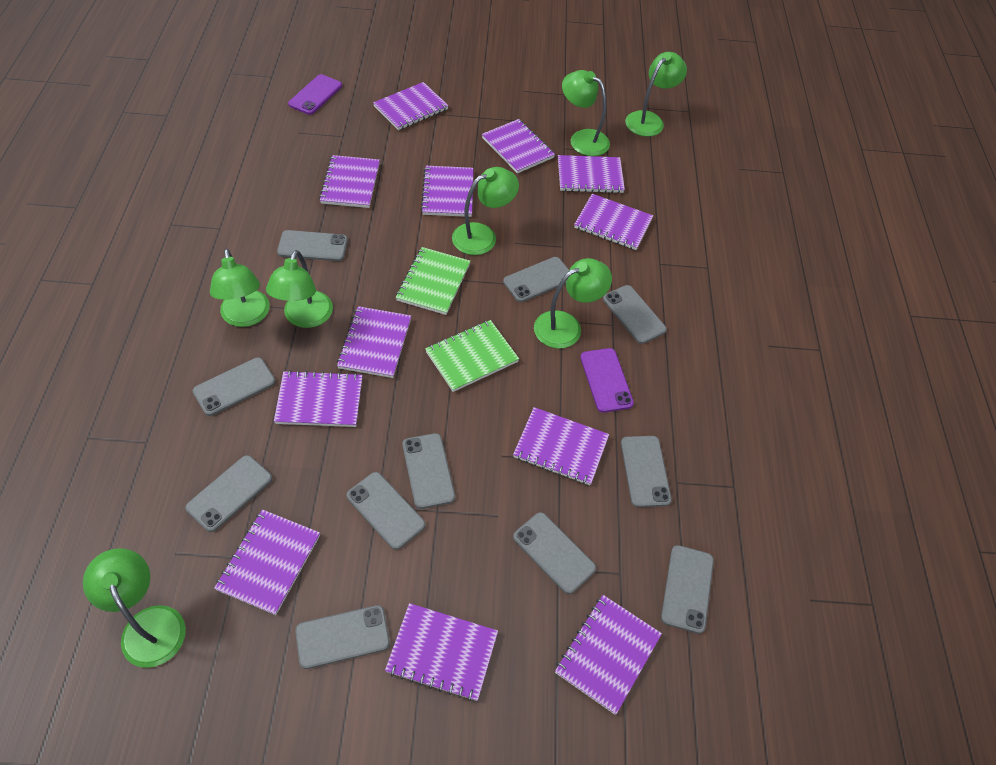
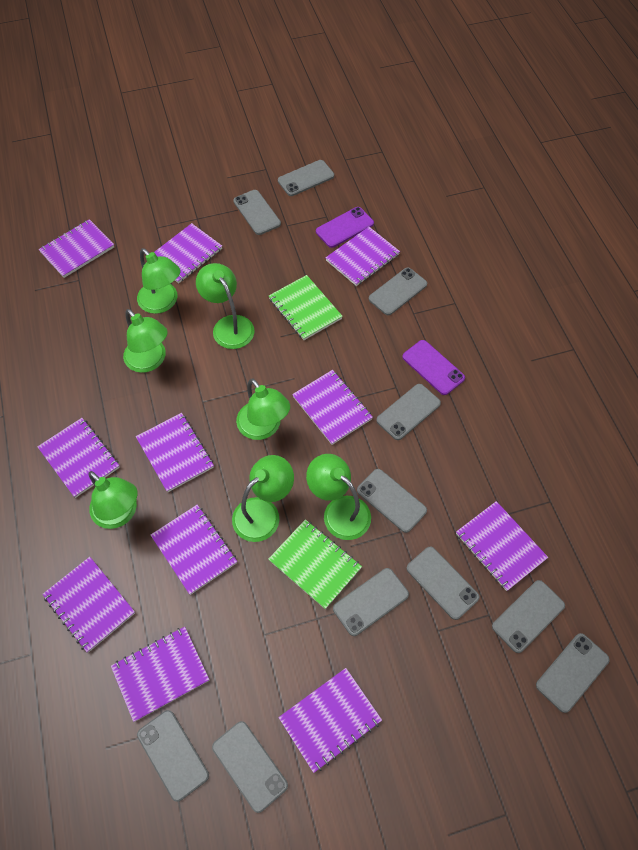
purple notebook: [214,509,320,615] [274,370,362,427] [319,155,380,208] [337,306,411,378] [373,82,449,130] [385,603,498,701] [421,166,473,217] [482,119,555,173] [513,407,609,485] [555,595,662,715] [558,155,625,193] [574,194,653,250] = 12 -> [37,418,120,498] [38,219,114,278] [42,557,135,653] [111,627,210,722] [136,413,214,492] [151,505,237,595] [154,223,222,283] [278,668,382,773] [292,370,373,445] [325,227,400,286] [456,501,548,591] = 11

